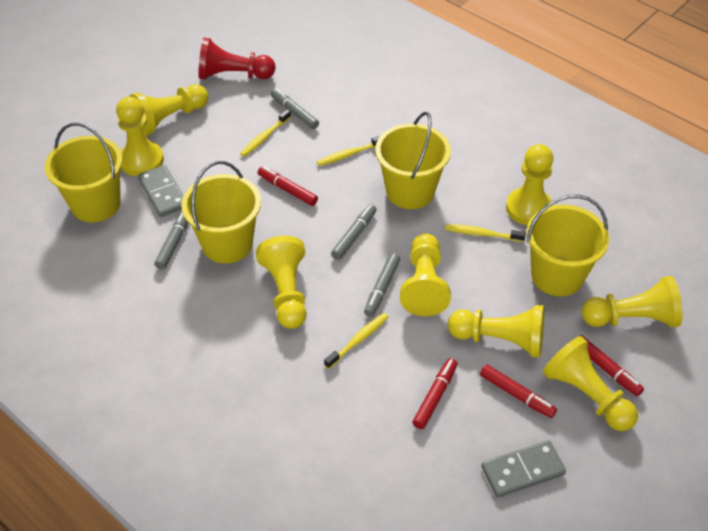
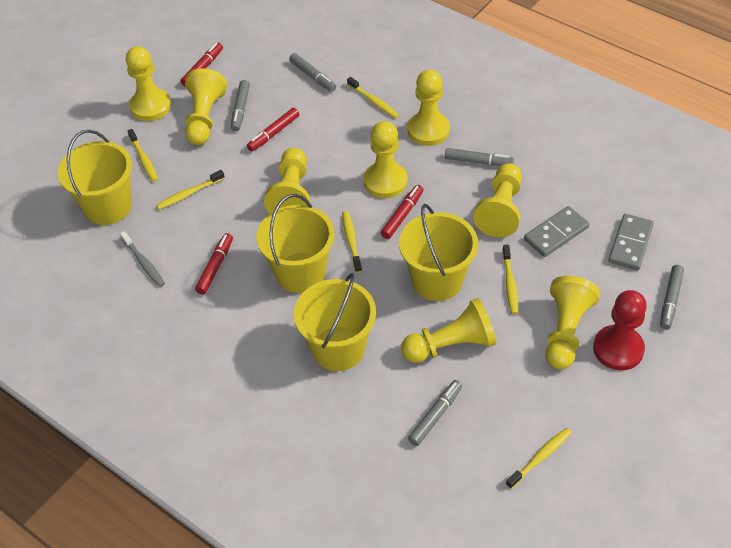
grey marker: [155,211,188,269] [270,88,319,129] [331,204,377,260] [364,253,400,317] = 4 -> [231,80,250,132] [289,53,336,92] [408,380,462,446] [445,148,514,166] [660,265,684,330] = 5
grey toothbrush: none = 0 -> [120,231,165,287] = 1
yellow toothbrush: [240,109,291,157] [317,135,381,166] [324,313,389,369] [445,224,526,242] = 4 -> [127,129,158,182] [156,170,225,210] [342,211,362,273] [347,77,399,118] [502,245,518,314] [506,428,572,489] = 6

